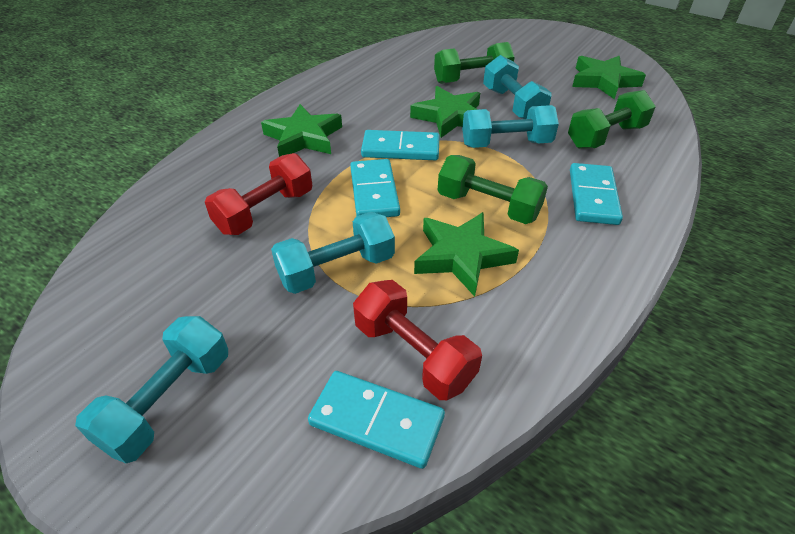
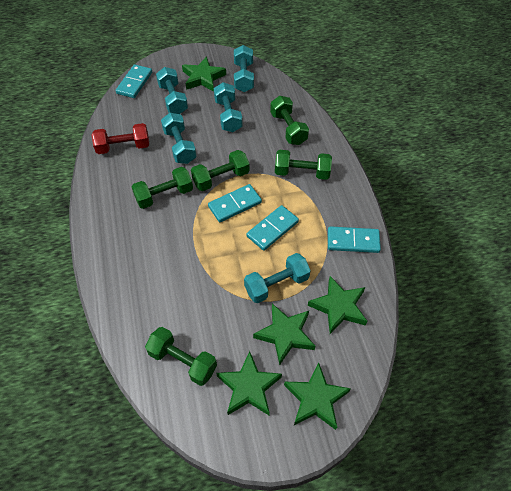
green dumbbell: [434,42,515,84] [438,155,548,224] [568,90,656,149] = 3 -> [132,167,193,209] [145,327,217,386] [191,150,250,191] [270,96,309,145] [275,150,332,180] = 5
green star: [261,104,342,157] [410,86,480,138] [414,212,519,297] [572,56,646,100] = 4 -> [182,56,226,92] [217,351,282,415] [253,304,316,365] [284,362,351,430] [308,276,367,334] = 5
red dumbbell: [205,153,312,235] [353,280,482,400] = 2 -> [91,123,149,154] = 1
turquoise dumbbell: [75,316,228,463] [271,212,395,294] [462,105,559,148] [483,55,552,119] = 4 -> [156,67,188,114] [161,113,196,164] [214,82,243,132] [234,45,254,92] [244,253,311,303] = 5

